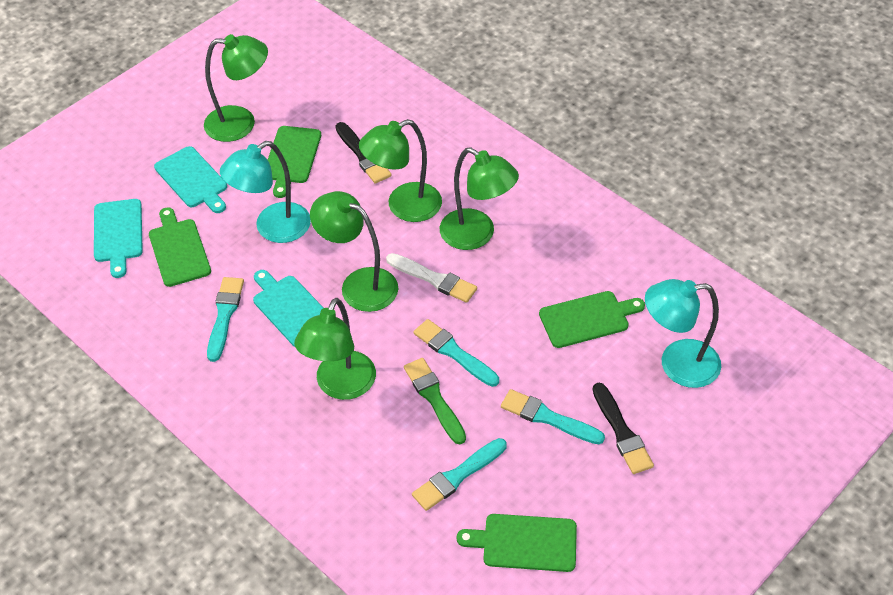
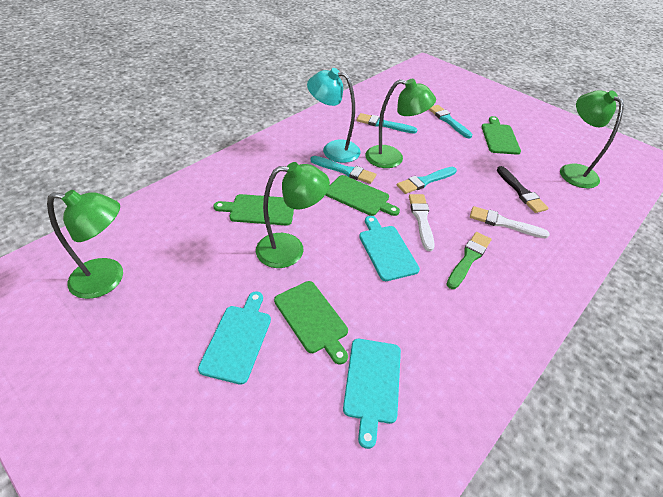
black brush: [335,122,392,184] [593,383,654,474] = 2 -> [497,166,548,213] = 1
green lamp: [204,34,268,142] [294,298,376,400] [310,191,398,312] [359,119,442,222] [440,147,519,250] = 5 -> [47,190,123,299] [256,162,330,268] [366,79,436,168] [560,90,624,188] = 4
turquoise lamp: [220,141,311,243] [645,279,721,388] = 2 -> [307,68,361,163] = 1
white brush: [386,253,477,303] = 1 -> [409,194,435,251] [470,206,550,239] = 2

